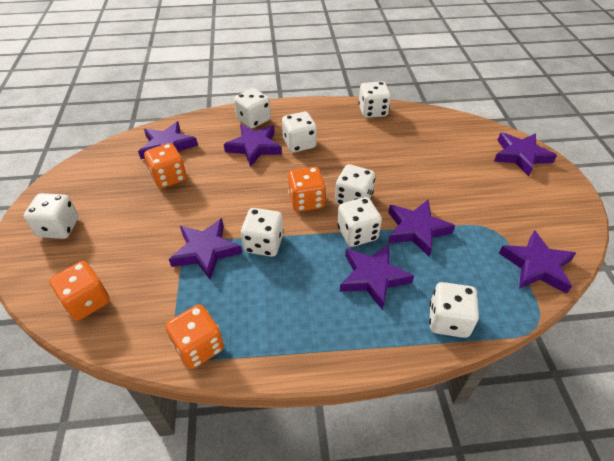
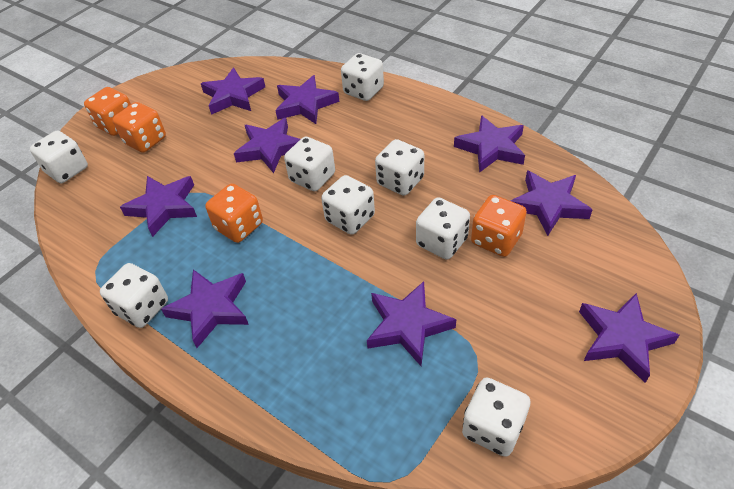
purple star: [138,122,198,159] [169,218,242,280] [224,124,282,167] [340,244,414,310] [388,200,455,257] [494,132,557,176] [499,230,576,294] = 7 -> [120,176,197,237] [161,269,249,348] [201,67,265,115] [234,118,300,173] [275,75,340,124] [367,281,456,366] [454,115,525,173] [511,170,592,236] [579,293,679,383] = 9

